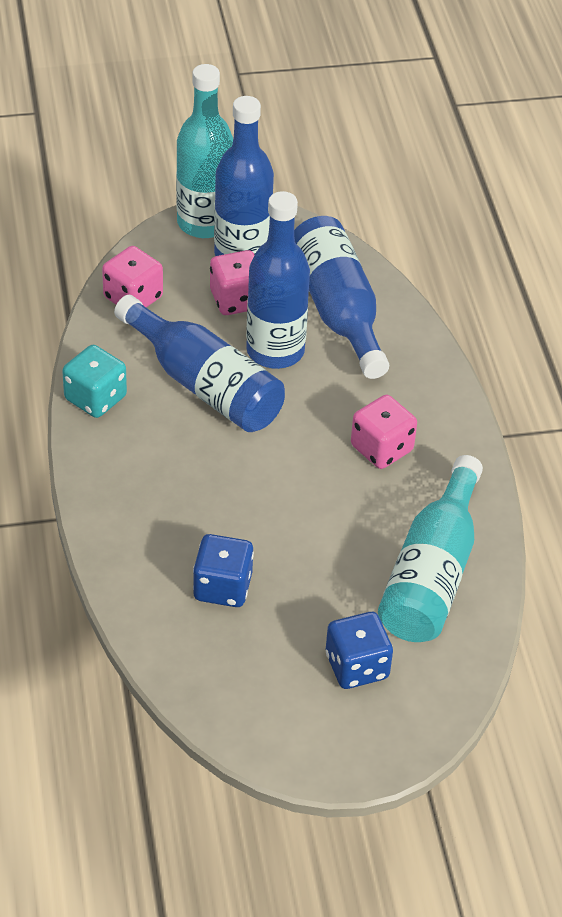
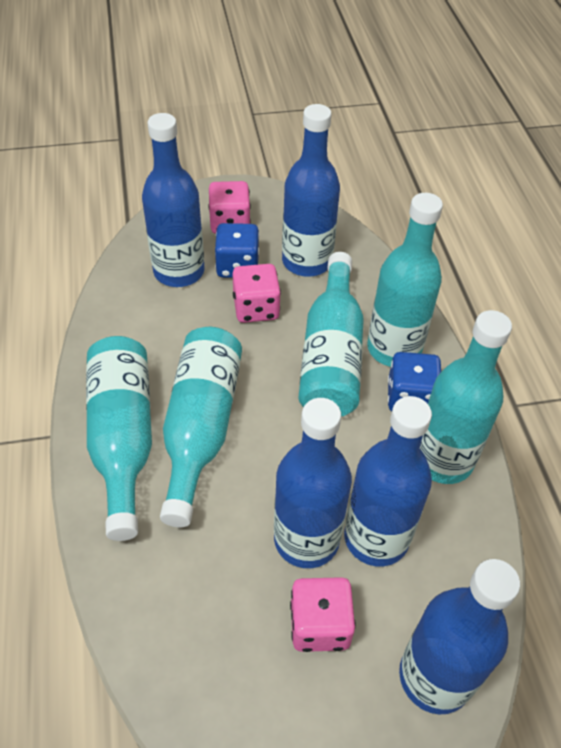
blue bottle: [114,295,285,432] [214,96,274,256] [246,191,310,369] [294,216,389,379] = 4 -> [142,113,205,287] [274,398,352,568] [282,104,340,277] [344,396,432,566] [399,559,520,714] = 5
turquoise bottle: [176,64,233,238] [378,455,483,642] = 2 -> [86,336,152,541] [160,327,242,527] [298,252,364,417] [367,193,443,367] [420,310,512,484] = 5
turquoise dice: [62,345,127,418] = 1 -> none = 0

